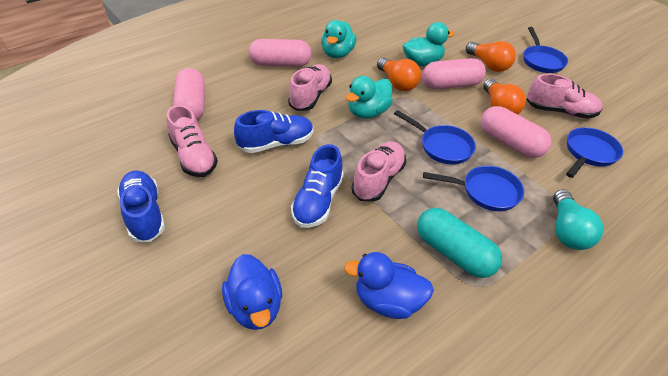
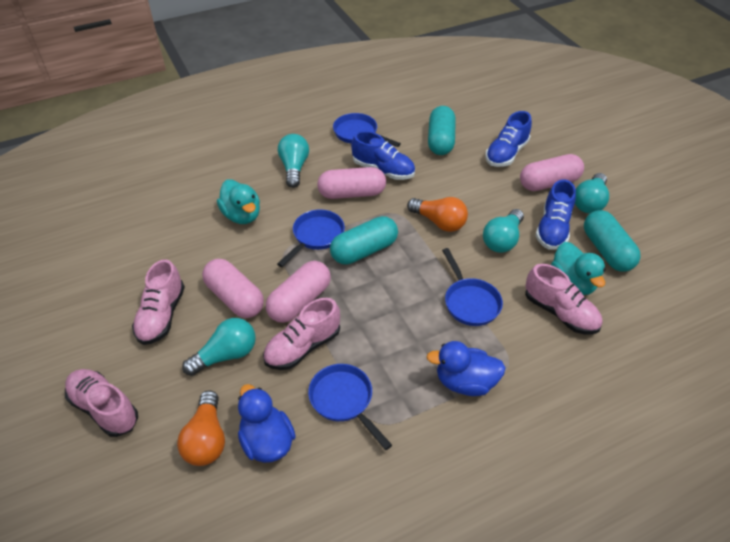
orange light bulb: [377,57,421,91] [466,41,516,72] [483,79,526,114] = 3 -> [177,390,225,466] [407,197,468,232] = 2
turquoise capsule: [417,208,502,278] = 1 -> [330,216,398,265] [428,106,456,155] [584,210,641,272] = 3
turquoise duck: [321,20,356,58] [346,76,393,118] [403,22,454,66] = 3 -> [217,180,260,224] [551,242,606,295] = 2
turquoise light bulb: [553,189,603,250] = 1 -> [182,318,256,376] [278,134,309,188] [483,209,524,253] [575,173,609,214] = 4

